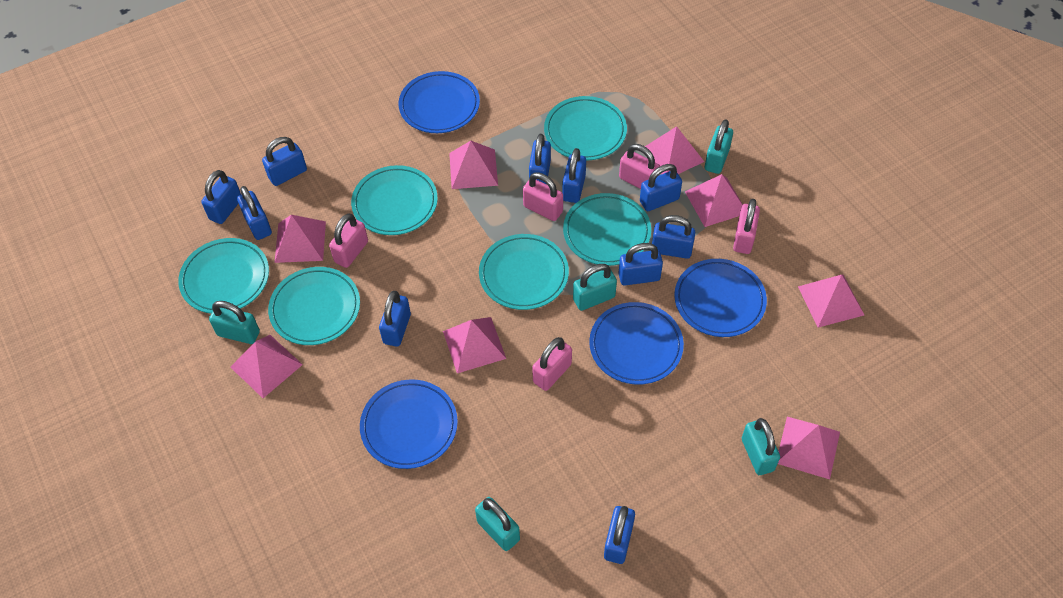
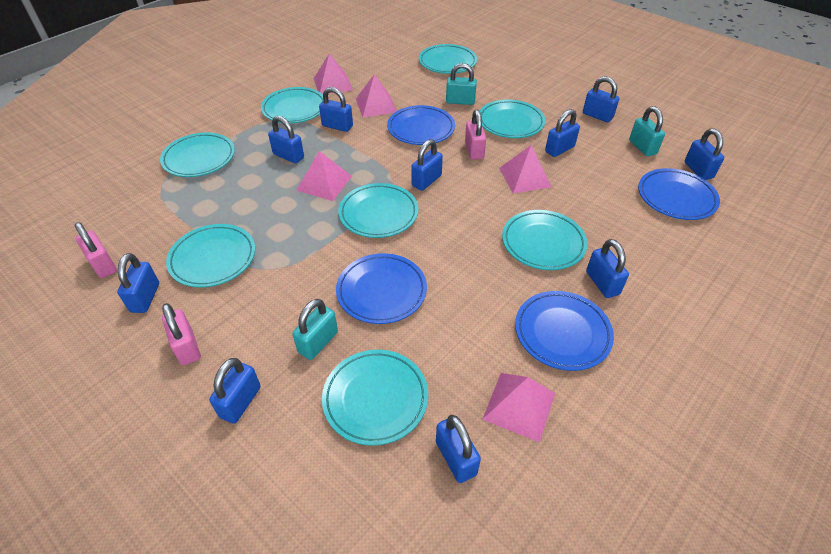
pink padlock: [329,213,368,268] [523,173,563,221] [532,337,572,391] [619,144,660,189] [733,199,760,254] = 5 -> [75,222,117,278] [162,303,201,365] [465,109,486,160] = 3
pink pyramid: [230,335,303,398] [274,215,326,263] [443,317,506,373] [449,141,498,189] [645,126,704,174] [685,174,743,227] [778,417,840,479] [798,275,864,328] = 8 -> [296,151,352,201] [314,54,353,94] [356,74,397,117] [482,373,555,443] [499,145,552,193] = 5
turquoise padlock: [209,301,260,344] [475,497,520,551] [573,264,617,311] [705,119,733,174] [742,418,780,475] = 5 -> [292,299,338,360] [446,63,477,105] [629,106,665,156] = 3
turquoise plate: [178,238,269,313] [268,267,360,345] [351,165,438,235] [479,234,569,310] [544,96,627,160] [563,193,651,266] = 6 -> [160,132,235,177] [166,224,255,288] [261,87,323,124] [322,350,428,446] [338,183,418,238] [419,44,477,74] [480,100,545,138] [502,210,588,270] = 8

